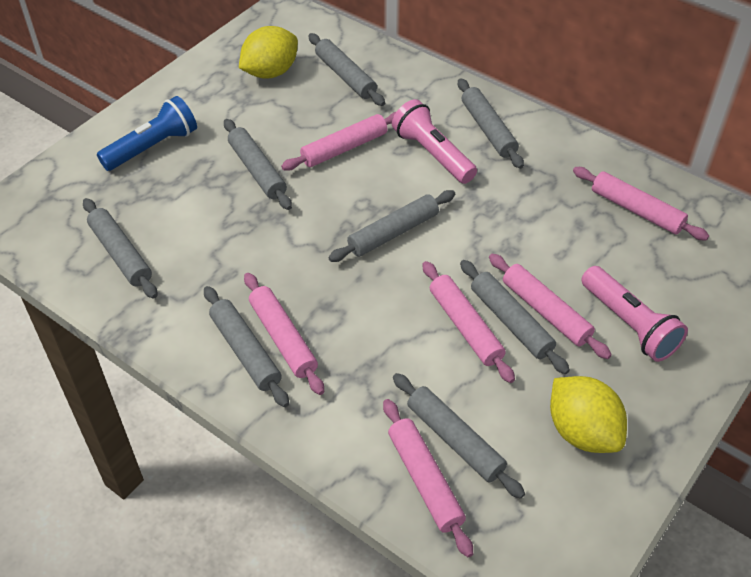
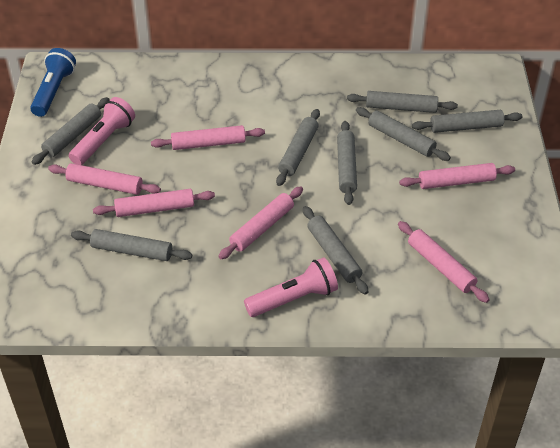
yellow lemon: [239,26,298,79] [550,376,627,453] = 2 -> none = 0

